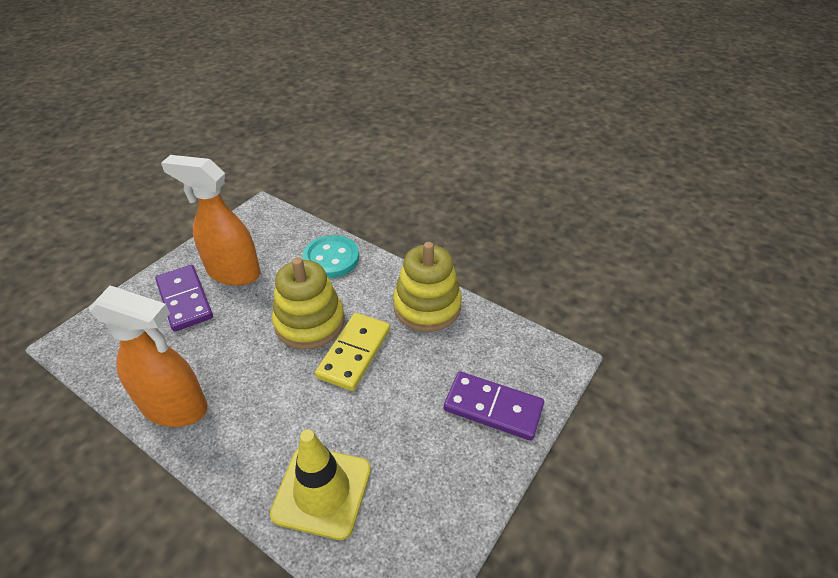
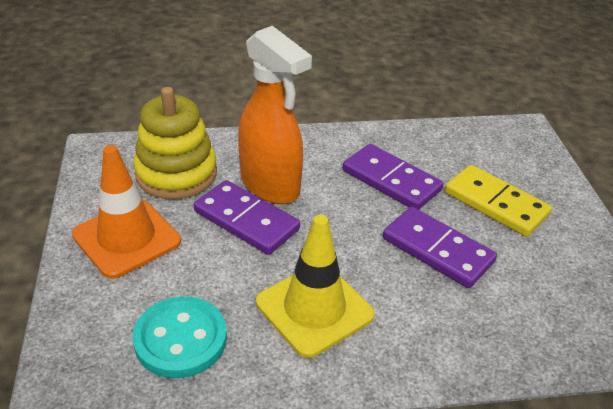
orange spray bottle: [89,286,207,427] [161,155,260,286] = 2 -> [238,26,312,204] = 1
orange traffic cone: none = 0 -> [72,145,181,279] = 1
purple domino: [155,265,213,332] [444,372,544,441] = 2 -> [194,180,300,255] [343,144,443,210] [383,207,497,288] = 3
yellow stacking toy: [272,257,344,349] [393,242,462,332] = 2 -> [133,87,217,199] = 1

